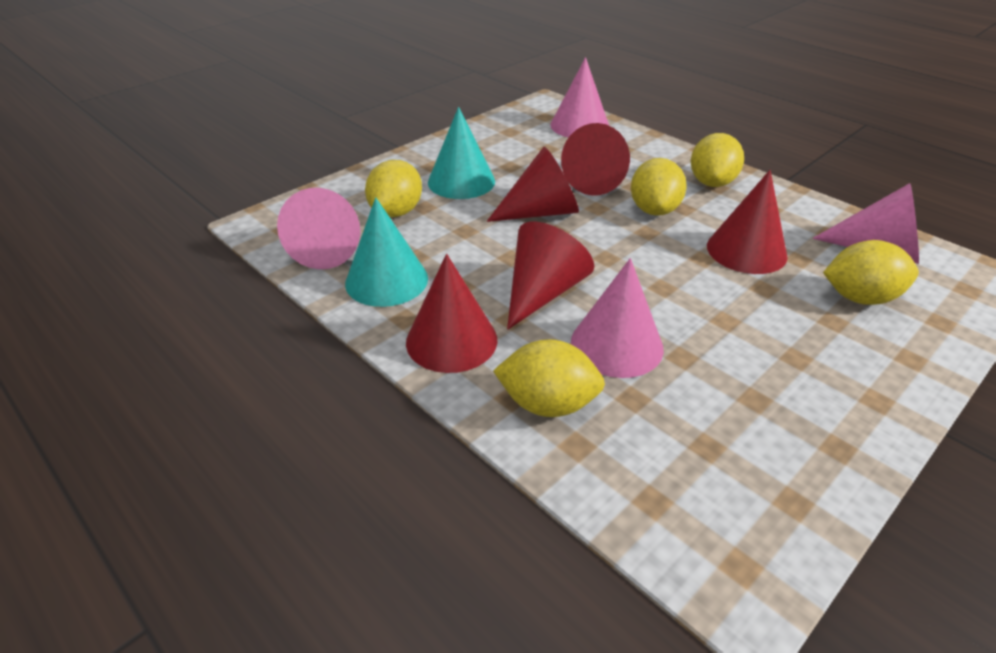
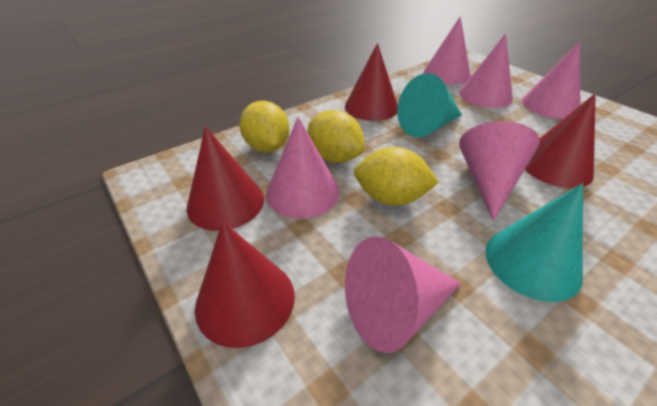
pink cone: [277,188,360,269] [550,57,609,138] [571,258,664,378] [813,183,919,264] = 4 -> [266,117,340,219] [345,236,461,353] [423,17,471,85] [459,34,513,108] [459,121,540,221] [522,42,580,119] = 6
red cone: [406,254,498,373] [487,147,579,222] [507,222,595,330] [561,123,630,195] [707,170,788,274] = 5 -> [187,126,264,231] [195,222,295,348] [345,43,398,121] [525,94,596,188] = 4
yellow lemon: [365,160,422,217] [493,339,605,417] [631,158,687,216] [691,133,744,187] [823,240,919,305] = 5 -> [239,101,289,152] [308,110,365,163] [354,147,439,206] = 3

